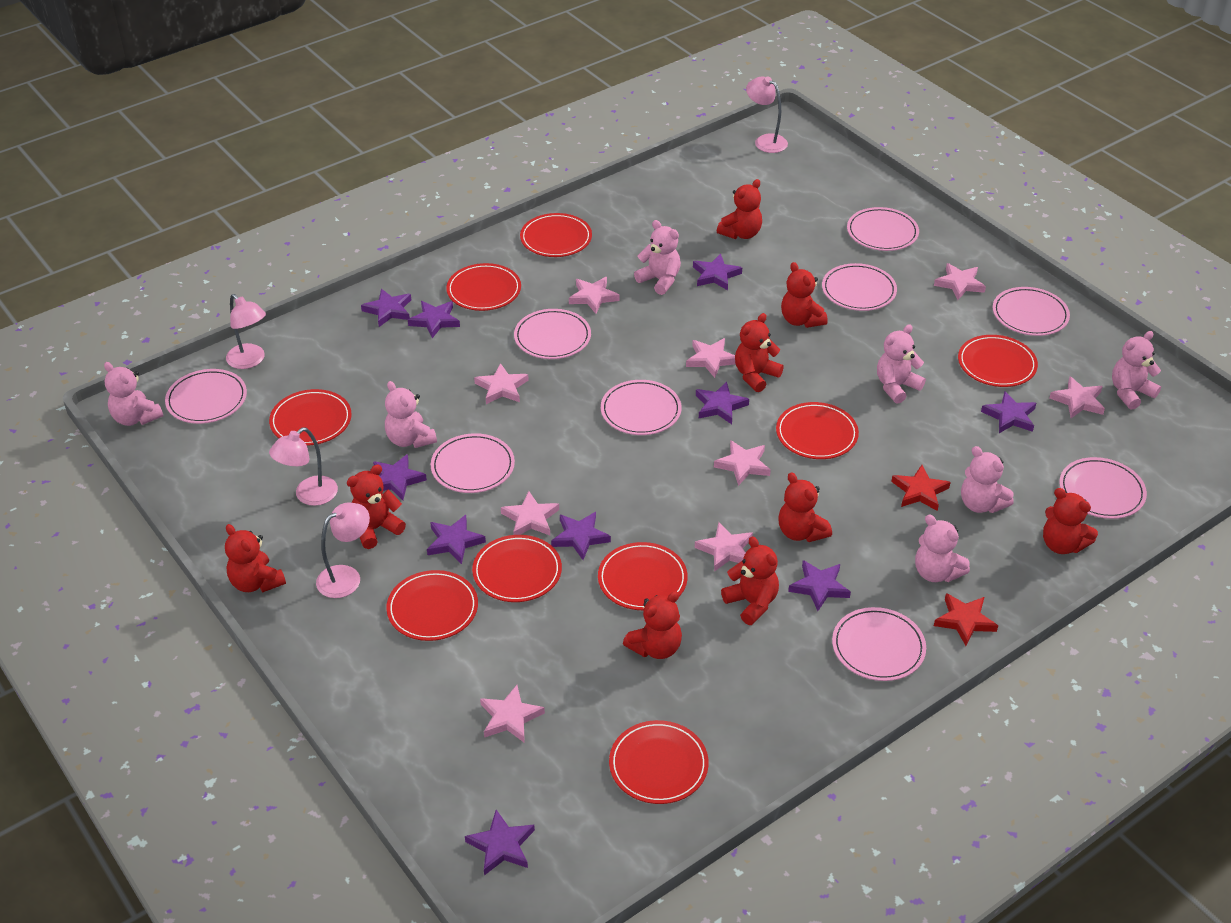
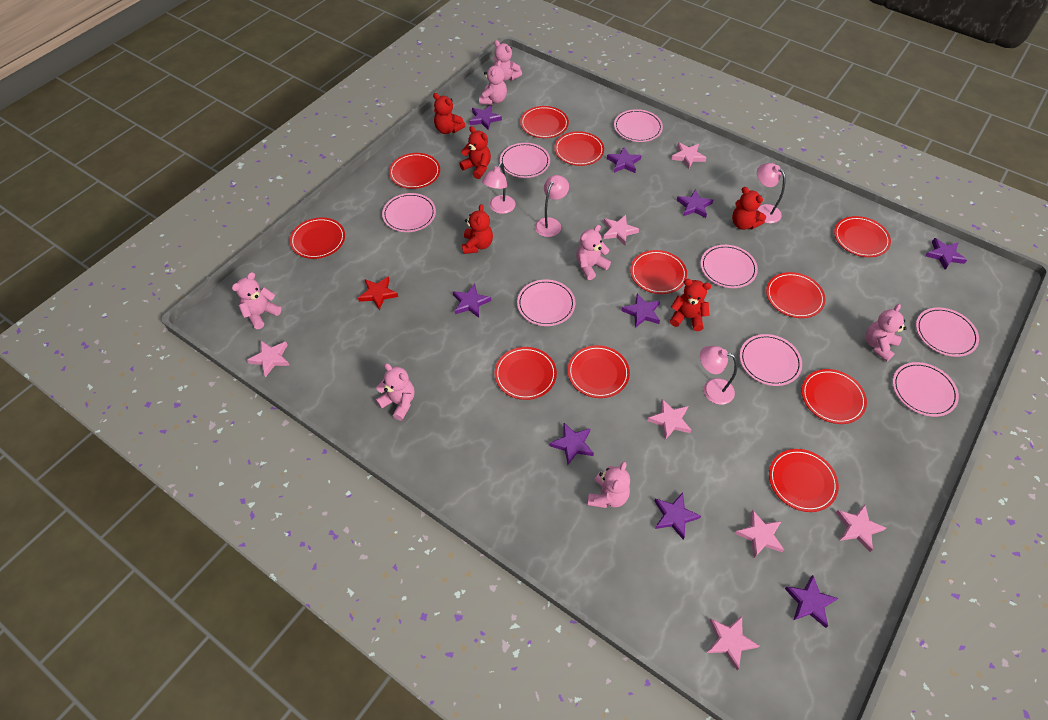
pink plate: [165,369,247,424] [431,433,515,493] [514,309,591,359] [601,380,682,435] [822,263,897,311] [832,607,926,681] [847,207,919,251] [993,287,1070,336] [1059,457,1147,519] = 9 -> [382,193,436,232] [500,143,550,178] [517,280,575,326] [614,109,663,142] [701,245,758,288] [740,334,802,386] [893,362,959,417] [916,307,979,357] = 8
pink star: [474,363,529,404] [480,685,545,743] [501,491,559,535] [569,277,620,314] [686,338,735,378] [695,522,753,572] [714,440,771,486] [934,263,986,300] [1049,376,1105,418] = 9 -> [247,341,290,377] [603,215,639,245] [647,399,691,440] [671,143,706,169] [707,616,759,670] [735,510,784,558] [836,504,886,552] = 7
purple star: [361,289,411,327] [373,454,427,500] [408,301,460,338] [427,515,486,564] [465,810,535,875] [551,512,611,560] [693,254,742,290] [696,382,749,424] [788,560,851,611] [981,391,1036,433] = 10 -> [453,284,491,318] [470,105,502,130] [549,423,594,465] [607,147,642,173] [621,293,660,328] [654,493,701,540] [676,189,713,218] [785,575,838,628] [925,238,967,270] = 9
red plate: [269,389,352,446] [386,570,478,641] [446,263,521,311] [472,535,562,602] [520,213,592,257] [598,542,688,610] [609,720,709,804] [776,402,859,459] [958,335,1038,387] = 9 -> [290,217,345,259] [389,153,440,189] [495,347,557,400] [520,106,569,138] [554,131,604,166] [568,345,630,398] [630,250,687,294] [766,272,826,318] [769,449,839,512] [802,369,867,424] [834,216,891,257] = 11
red star: [891,465,951,511] [934,593,998,646] = 2 -> [358,276,398,310] = 1
red teddy bear: [225,524,286,593] [347,465,406,549] [623,591,682,659] [717,179,762,239] [721,536,779,625] [735,313,784,392] [778,472,832,542] [781,262,828,328] [1043,488,1098,554] = 9 -> [433,93,465,134] [459,126,491,179] [462,204,493,254] [670,279,711,331] [732,187,766,230] = 5

